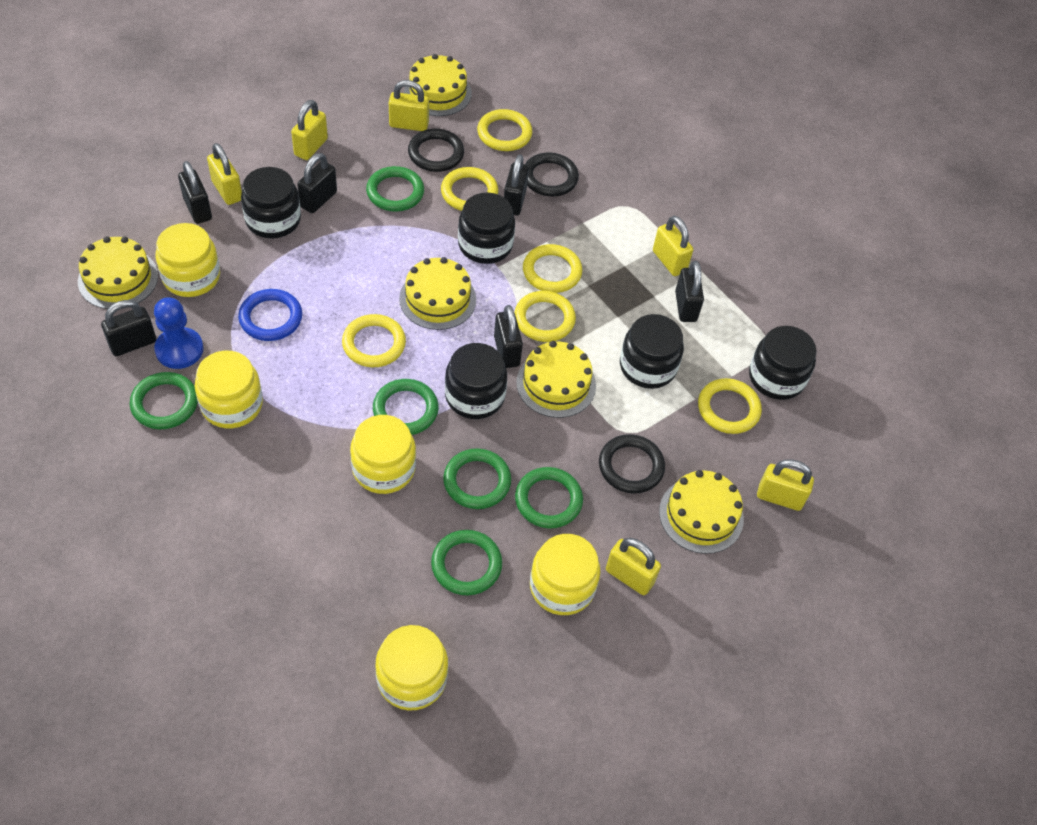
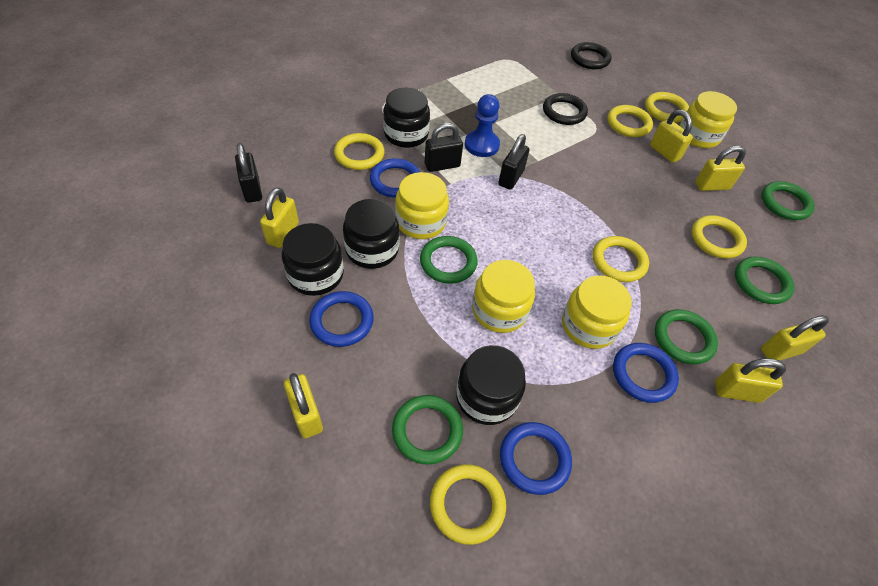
black jar: [241,167,301,238] [445,343,507,419] [458,192,515,264] [620,314,684,389] [749,326,817,400] = 5 -> [282,223,344,296] [343,199,400,269] [383,88,430,148] [456,345,526,425] = 4
black padlock: [101,300,156,356] [178,161,212,224] [297,153,337,213] [494,305,523,368] [504,154,529,216] [675,261,704,322] = 6 -> [235,143,262,203] [425,123,463,172] [498,134,530,190] = 3
black ring: [408,129,464,172] [525,152,579,196] [599,434,665,494] = 3 -> [543,93,588,125] [571,42,612,69] = 2
blue ring: [238,289,302,341] = 1 -> [309,291,374,347] [370,158,420,198] [500,422,572,495] [613,343,679,403] = 4
green ring: [130,372,198,429] [366,166,424,212] [373,379,439,435] [431,530,502,595] [443,448,511,509] [515,467,583,528] = 6 -> [392,395,463,465] [420,236,478,284] [655,309,718,365] [735,256,794,304] [761,181,815,220] = 5
yellow cake: [78,236,158,309] [399,257,476,330] [404,54,472,116] [516,341,596,418] [659,470,744,554] = 5 -> none = 0
yellow jar: [156,223,220,297] [195,351,263,428] [350,415,416,494] [375,625,448,710] [530,534,600,615] = 5 -> [395,172,449,239] [472,260,535,333] [562,275,632,349] [680,91,737,148] = 4

